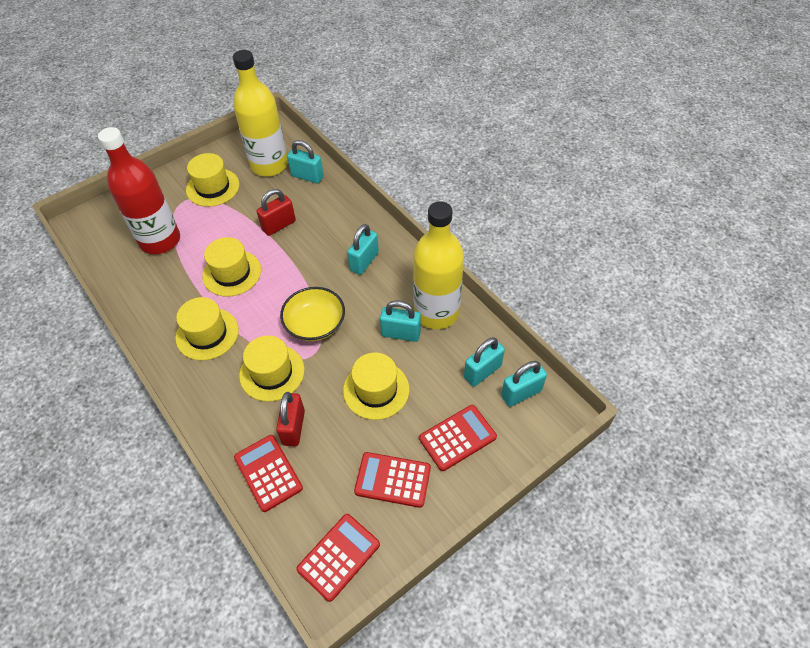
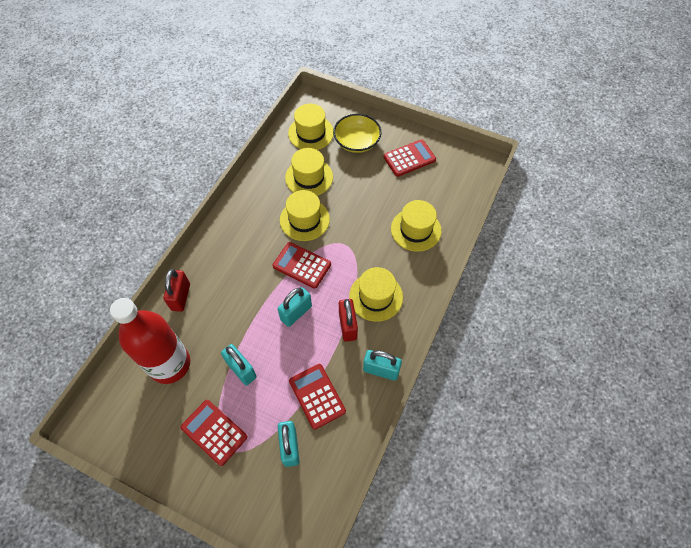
turquoise padlock: [287,140,324,184] [347,224,379,275] [380,301,421,342] [464,337,505,386] [501,361,547,407] = 5 -> [221,344,257,385] [278,287,312,327] [278,421,300,467] [363,350,402,381] = 4
yellow bottle: [233,50,288,177] [413,201,464,329] = 2 -> none = 0

